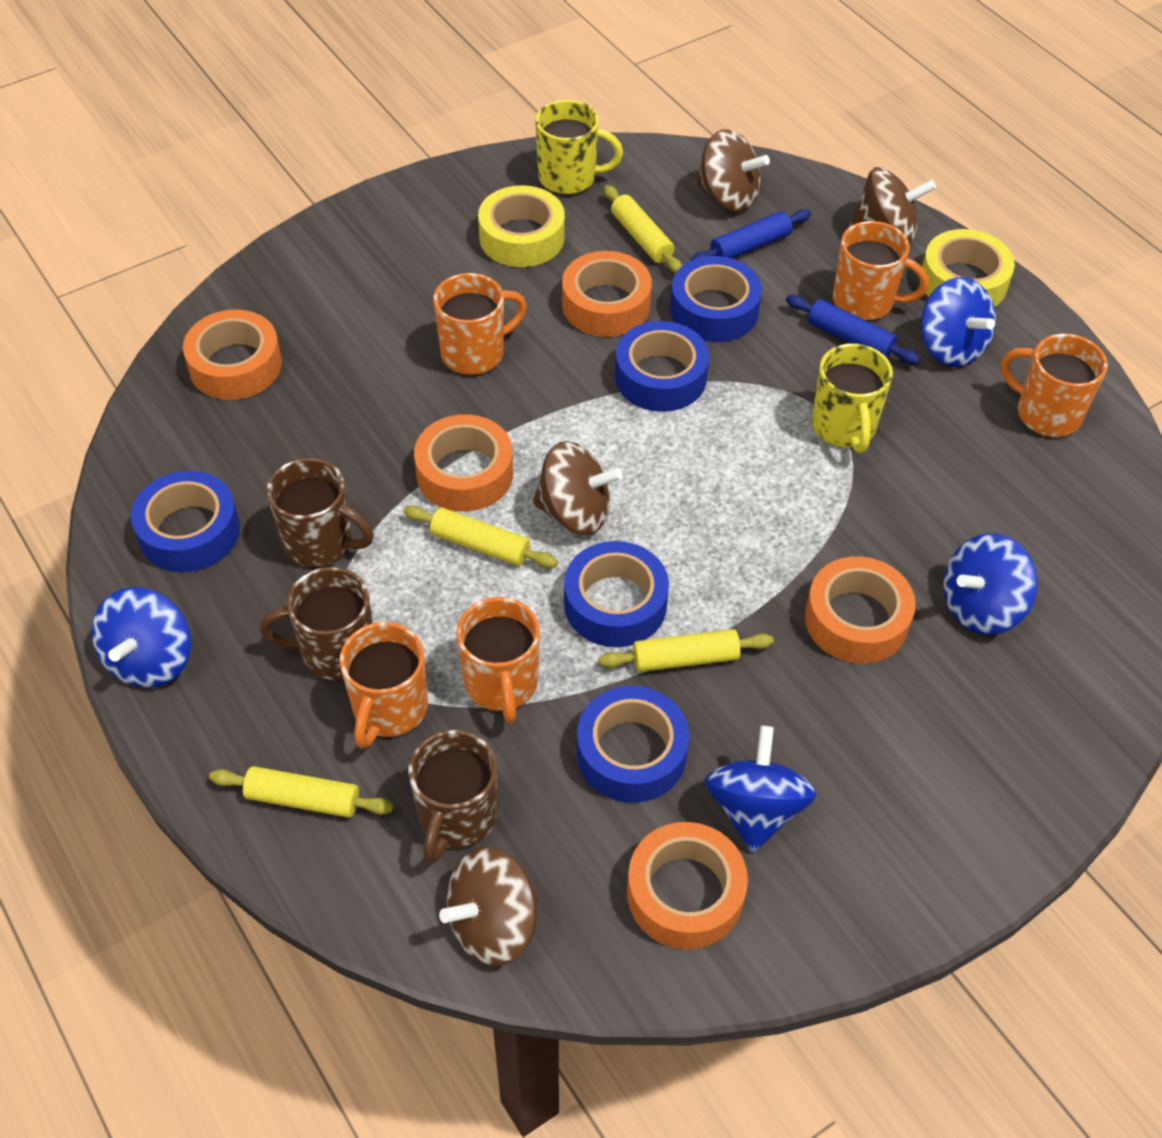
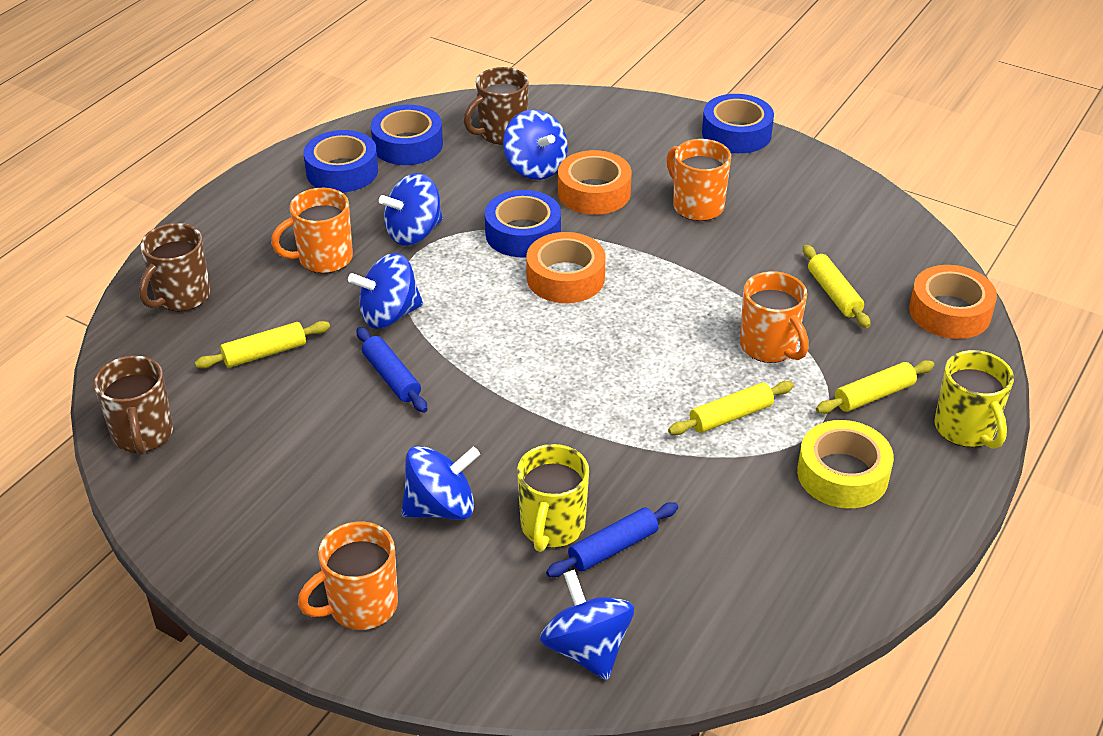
blue spinning top: [92,587,191,688] [705,726,816,852] [921,277,996,367] [943,533,1038,635] = 4 -> [348,253,423,329] [379,173,443,245] [401,446,480,520] [503,109,568,180] [540,570,634,680] = 5
blue tape: [131,471,240,572] [564,541,669,647] [577,686,689,803] [615,321,709,412] [670,256,762,342] = 5 -> [303,130,378,192] [371,105,443,165] [485,190,561,257] [702,94,774,153] = 4
brown spinning top: [439,847,539,966] [533,441,622,535] [695,129,770,212] [849,167,936,243] = 4 -> none = 0
orange mug: [340,622,428,749] [433,273,527,375] [457,597,540,724] [833,221,929,320] [1000,334,1108,437] = 5 -> [271,188,353,273] [298,521,398,630] [666,139,731,221] [740,271,809,363] = 4
orange tape: [183,310,282,400] [414,414,513,512] [562,251,652,337] [627,822,748,949] [805,556,916,663] = 5 -> [526,232,605,303] [558,150,632,215] [909,265,997,339] = 3
yellow tape: [478,185,565,267] [922,229,1015,307] = 2 -> [797,420,894,508] = 1

